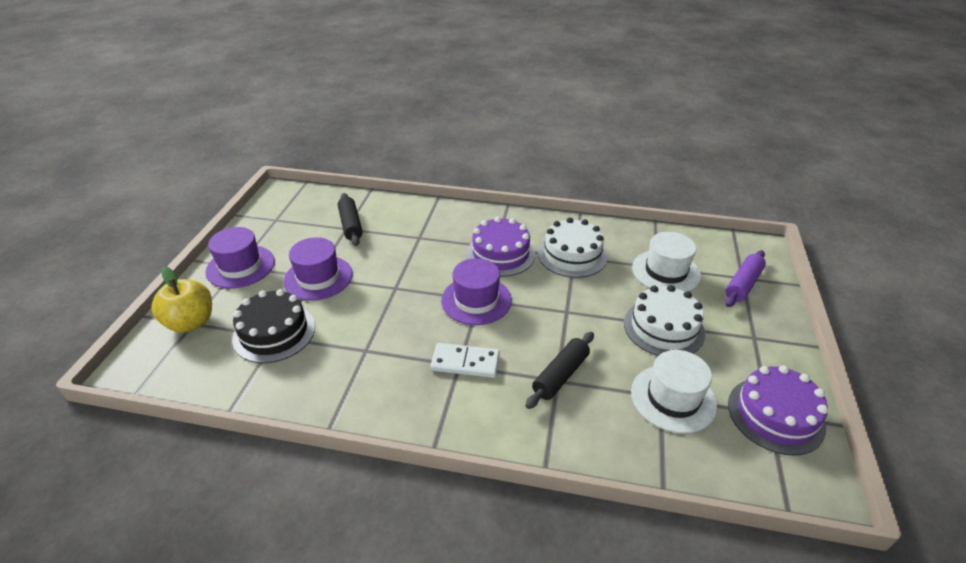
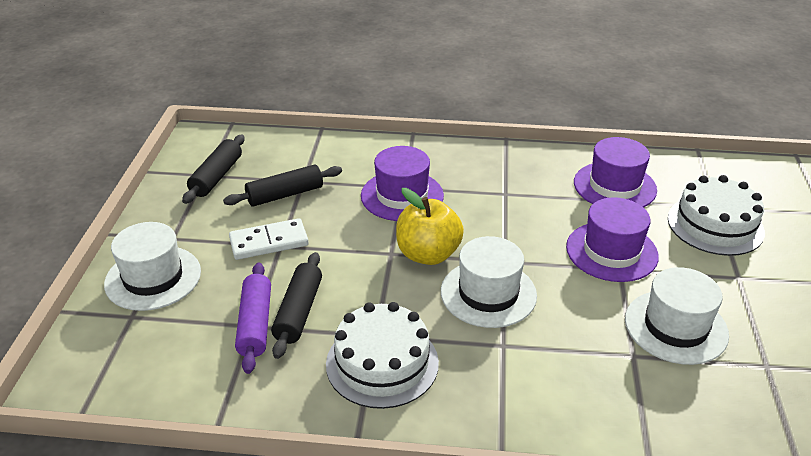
black cake: [232,289,315,363] = 1 -> none = 0
black rolling pin: [338,193,363,246] [526,332,594,409] = 2 -> [182,135,245,204] [223,164,342,207] [271,252,322,359] = 3
purple cake: [467,217,535,277] [728,365,828,456] = 2 -> none = 0
white hat: [631,350,717,433] [632,232,701,292] = 2 -> [104,222,201,311] [441,236,537,328] [625,267,729,365] = 3

